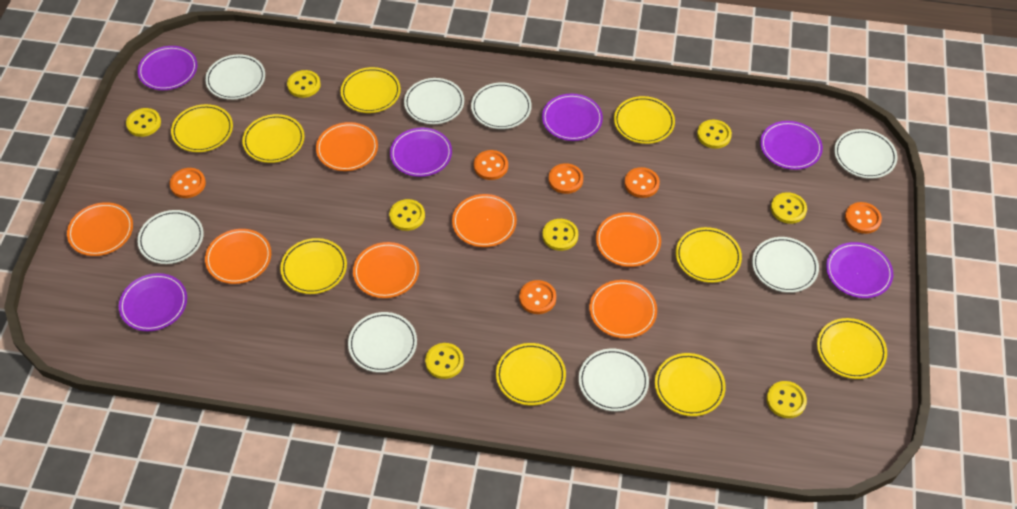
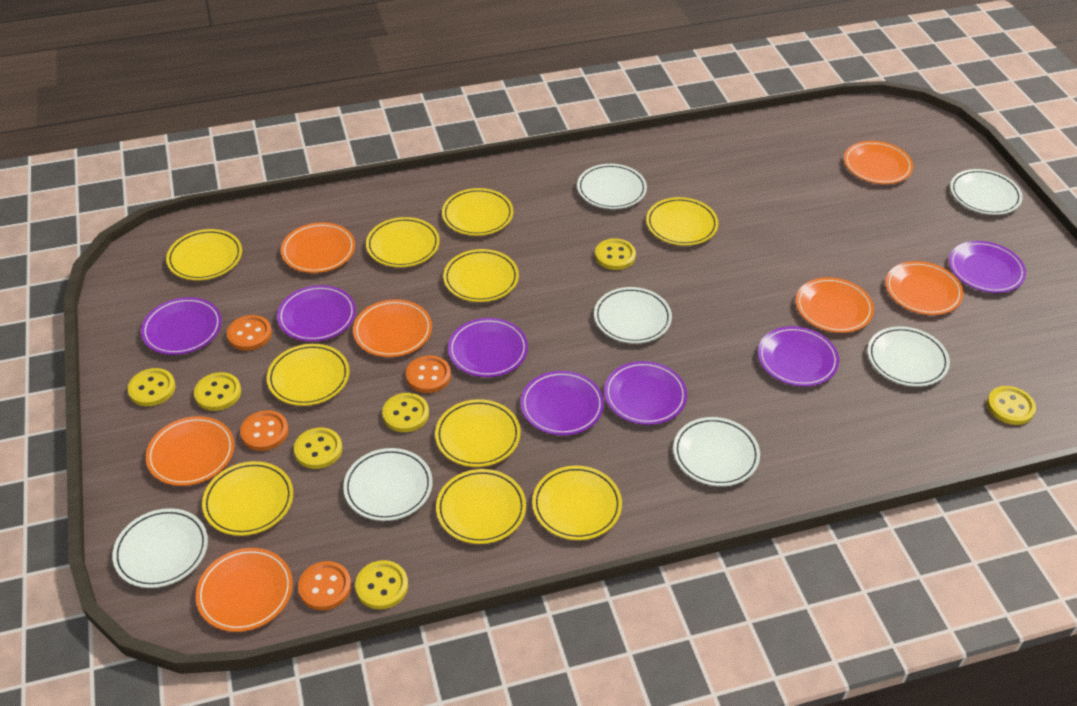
orange button: [170,168,206,198] [474,150,508,180] [519,280,556,314] [549,163,583,194] [624,167,660,198] [845,202,882,234] = 6 -> [227,315,272,351] [240,410,289,451] [298,561,351,610] [406,356,451,393] = 4
purple plate: [119,273,187,331] [137,46,197,90] [390,127,452,177] [542,94,603,141] [760,121,823,170] [826,242,893,298] = 6 -> [141,297,222,355] [277,285,356,342] [448,318,528,377] [521,371,604,435] [604,361,687,425] [758,326,839,386] [949,241,1026,293] = 7
white plate: [137,210,204,264] [205,54,265,100] [348,312,417,373] [404,78,464,124] [471,82,532,129] [579,348,649,411] [752,237,819,293] [834,129,898,179] = 8 -> [112,508,208,588] [343,448,433,521] [577,164,647,209] [594,287,672,343] [673,417,760,486] [867,326,950,387] [950,169,1023,215] = 7
yellow button: [126,108,161,137] [287,70,321,98] [389,199,425,231] [425,343,464,379] [542,219,578,251] [697,119,732,149] [767,381,807,418] [771,192,807,224] = 8 -> [128,368,176,406] [194,372,241,411] [294,428,342,469] [355,560,408,609] [382,393,429,432] [595,238,636,270] [987,386,1036,425] = 7
yellow plate: [171,104,233,152] [242,114,304,163] [280,238,347,294] [341,67,401,113] [496,343,566,405] [614,96,675,144] [655,353,726,416] [676,227,742,283] [817,318,887,379] = 9 -> [166,229,242,280] [202,461,293,536] [267,344,349,406] [366,217,440,267] [435,399,521,467] [436,469,526,544] [442,188,513,236] [443,249,519,302] [532,465,622,540] [646,197,718,246] = 10

